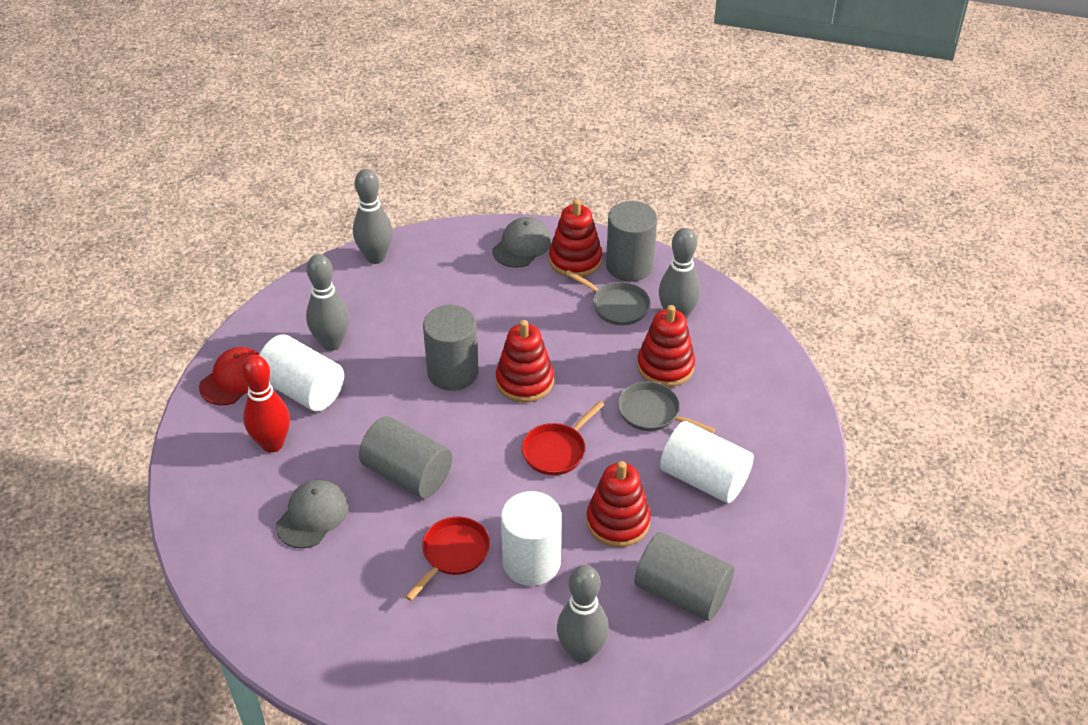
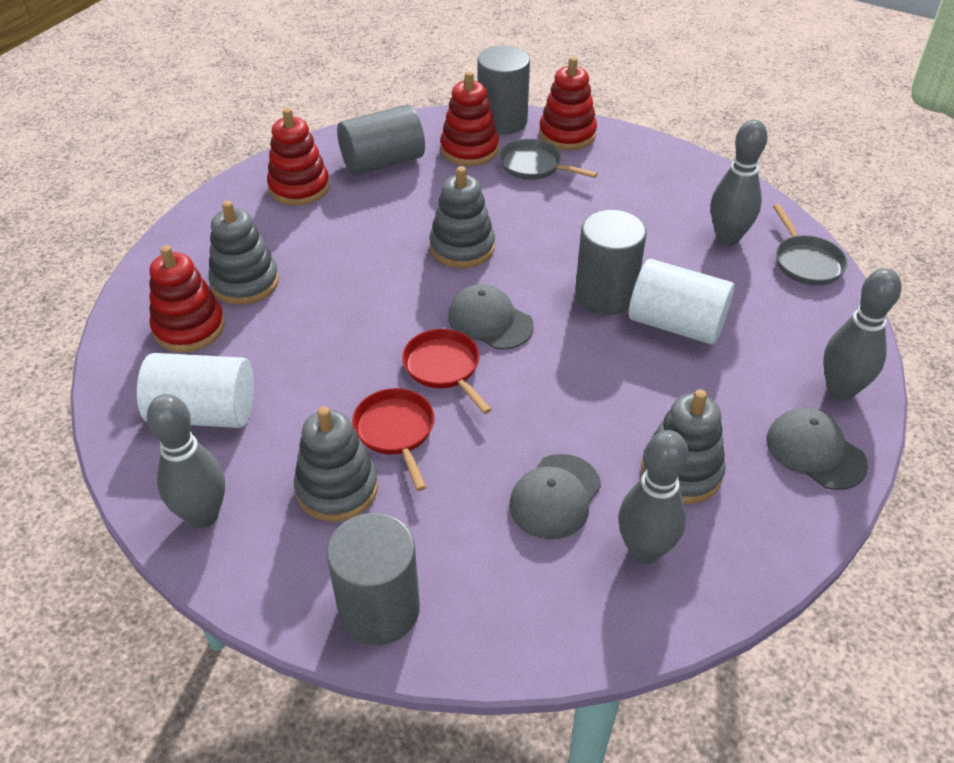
grey cap: [276,480,349,548] [492,217,552,268] = 2 -> [448,284,534,350] [509,454,601,540] [766,408,868,490] = 3
grey stacking toy: none = 0 -> [208,201,279,305] [294,406,378,522] [429,166,495,268] [641,389,726,504] = 4
red bowling pin: [241,355,290,453] = 1 -> none = 0
red cap: [199,347,259,405] = 1 -> none = 0
white cylinder: [259,334,344,412] [501,491,562,586] [660,421,754,503] = 3 -> [137,353,254,428] [629,259,734,345] = 2

